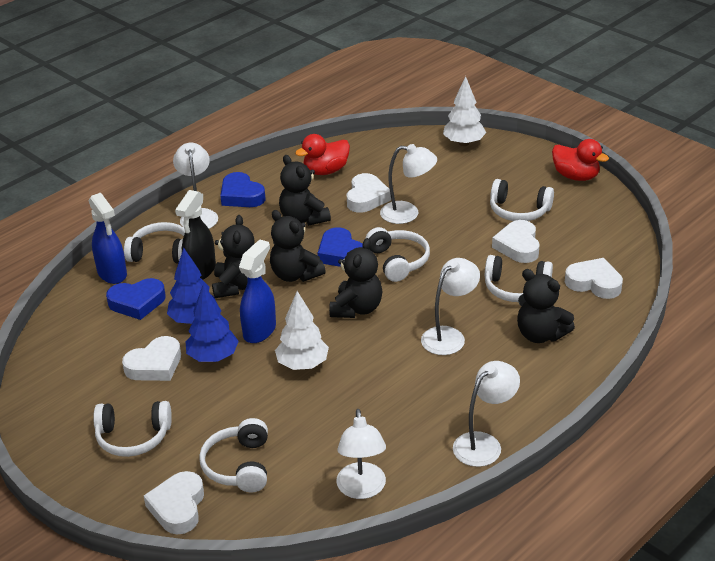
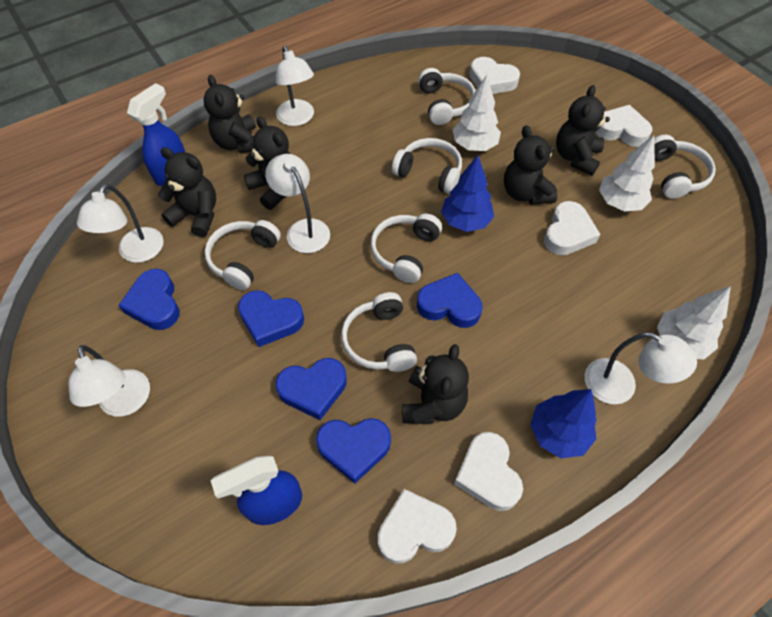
black spray bottle: [175,190,216,280] = 1 -> none = 0
black teddy bear: [212,215,255,298] [270,210,326,282] [279,155,331,226] [329,238,382,318] [517,269,575,343] = 5 -> [158,147,216,237] [203,75,256,153] [244,117,290,210] [402,344,469,424] [504,125,557,205] [556,85,610,176] = 6
blue heart: [106,278,166,320] [220,172,266,207] [318,227,362,267] = 3 -> [118,269,180,330] [238,290,304,347] [276,358,347,420] [316,418,391,484] [417,273,482,328] = 5
red duck: [295,134,350,175] [552,139,609,181] = 2 -> none = 0
white tree: [275,291,329,370] [443,76,486,146] = 2 -> [453,75,501,151] [599,135,655,212] [657,286,731,359] = 3

